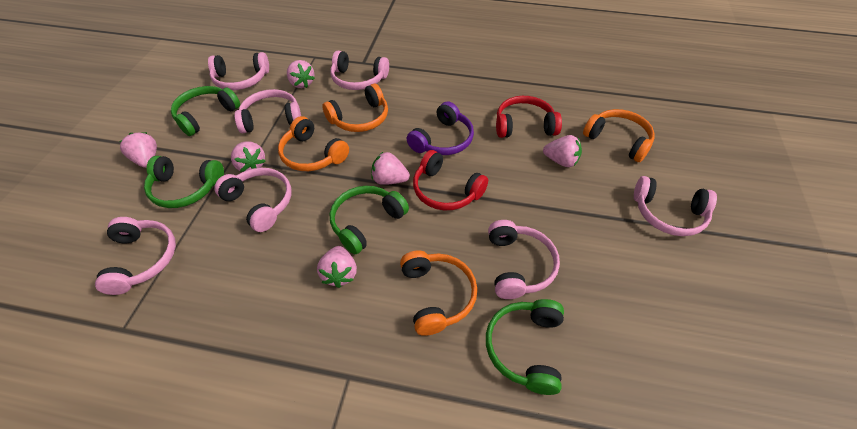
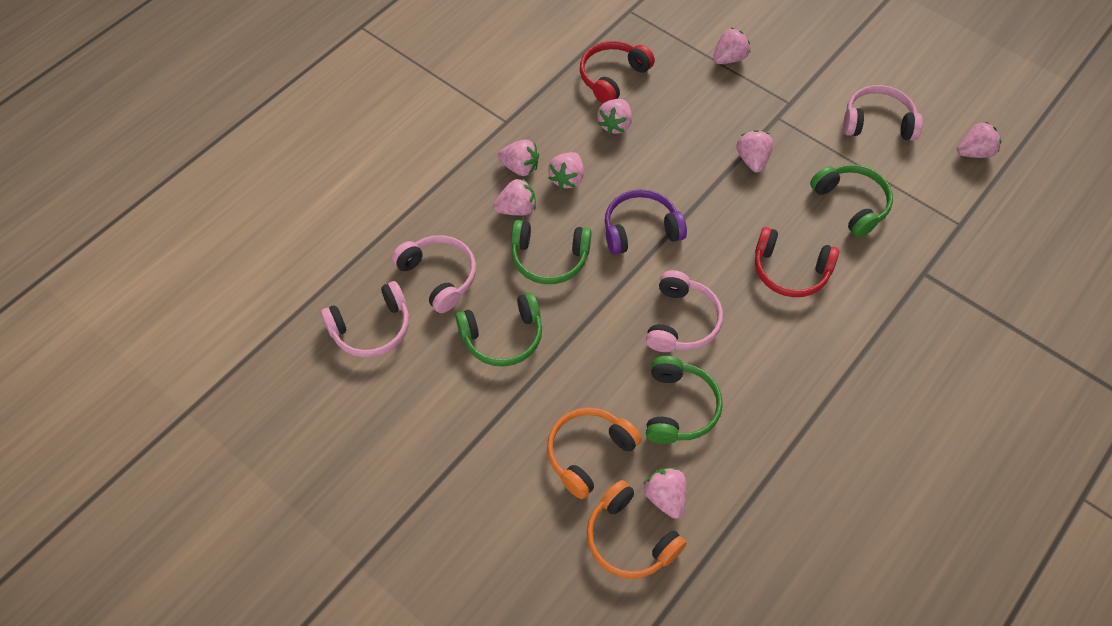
orange headphones: [278,116,349,171] [322,84,388,132] [400,250,477,336] [583,109,655,162] = 4 -> [547,407,642,499] [587,480,686,579] = 2
pink headphones: [95,217,176,295] [208,52,269,90] [214,168,291,232] [234,89,301,133] [330,51,389,90] [488,220,560,299] [634,176,717,236] = 7 -> [321,281,409,358] [392,235,476,313] [646,270,723,352] [843,85,923,141] = 4
pink strawberry: [120,132,157,168] [231,141,265,172] [287,60,315,88] [317,246,357,288] [371,152,410,185] [543,135,582,167] = 6 -> [493,178,536,216] [498,140,539,176] [548,152,584,189] [598,99,632,134] [644,467,686,519] [713,28,750,64] [737,130,773,173] [957,121,1002,158] = 8

